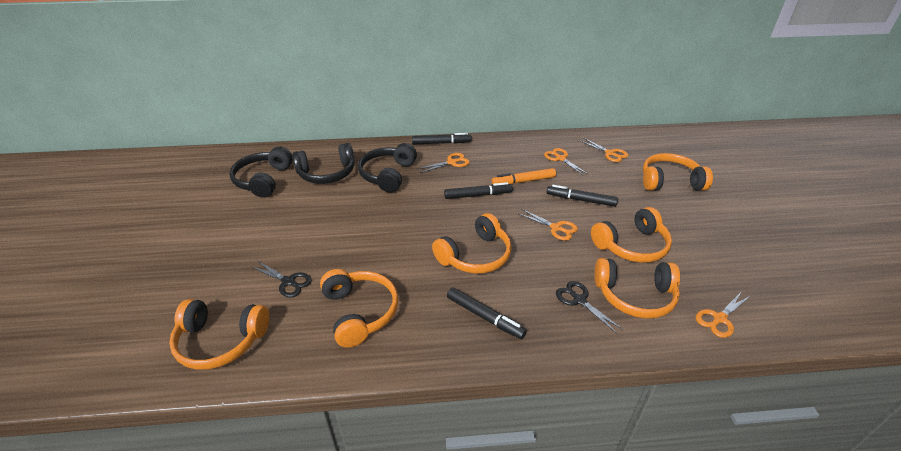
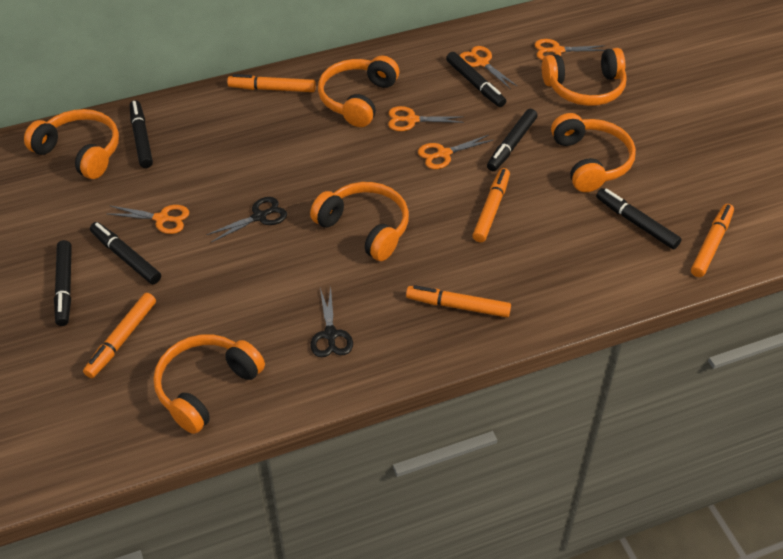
black headphones: [229,147,293,198] [292,143,355,184] [358,143,417,193] = 3 -> none = 0
black marker: [412,133,472,144] [444,182,513,199] [447,287,527,339] [547,185,618,207] = 4 -> [54,240,72,326] [90,222,161,284] [130,100,153,168] [446,52,506,107] [487,109,537,171] [596,188,681,249] = 6
orange marker: [492,168,556,184] = 1 -> [83,293,156,378] [227,74,316,92] [406,285,511,317] [473,168,510,242] [691,204,734,277] = 5

